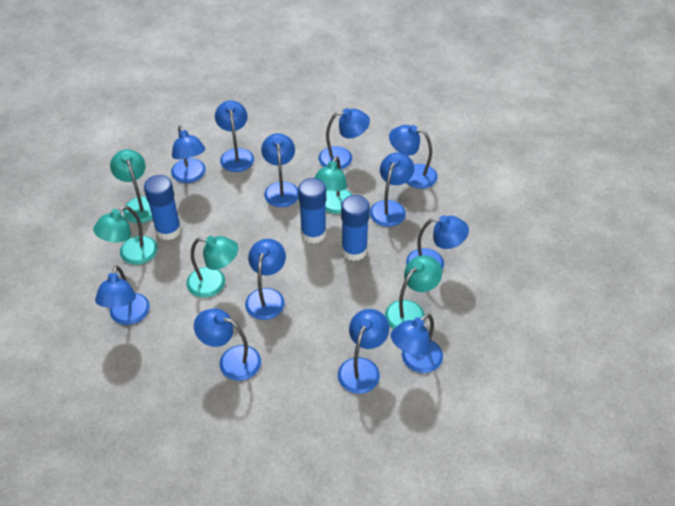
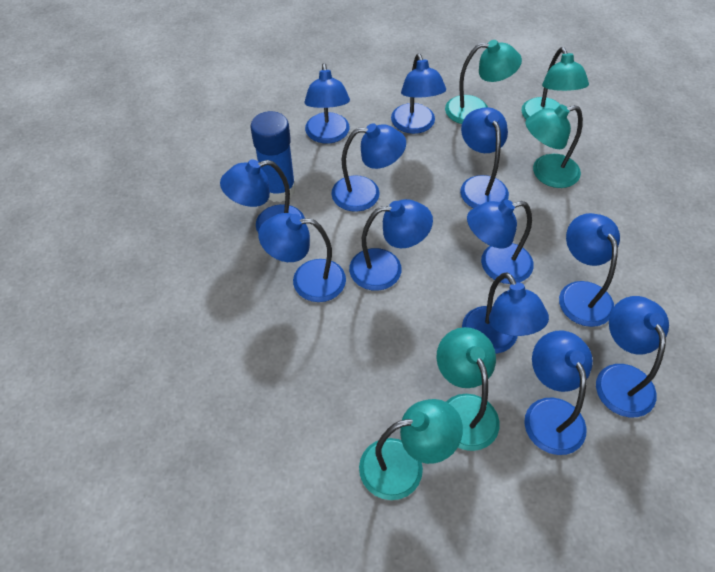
blue glue stick: [144,175,182,240] [298,178,327,244] [341,195,370,261] = 3 -> [250,111,296,202] = 1

